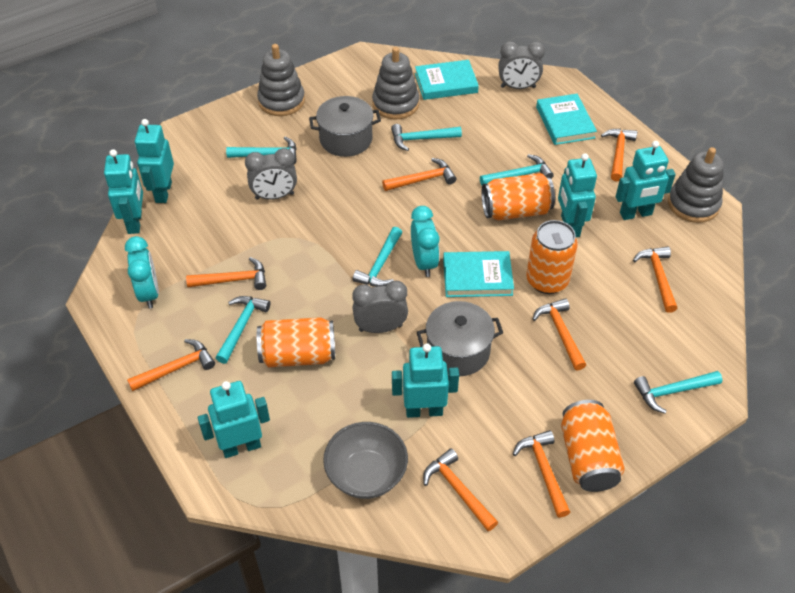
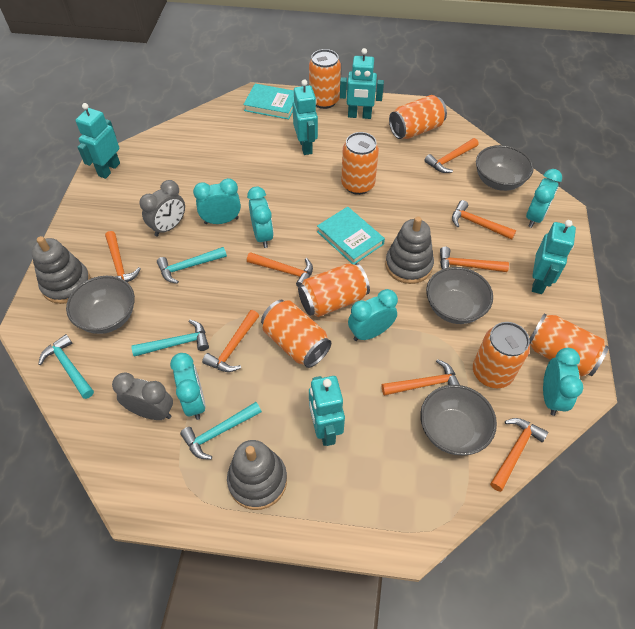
grey bowl: [323,422,408,499] = 1 -> [66,276,135,334] [420,385,497,455] [426,267,493,324] [476,145,534,191] = 4
grey clock: [245,148,297,200] [352,281,408,333] [498,41,545,89] = 3 -> [112,373,173,420] [139,180,185,237] = 2
grey pot: [309,96,381,157] [417,301,503,376] = 2 -> none = 0
orange can: [257,317,335,368] [481,173,555,221] [526,220,578,294] [561,400,625,492] = 4 -> [261,300,331,368] [298,263,370,317] [309,49,341,109] [341,132,379,195] [389,95,447,139] [473,322,530,388] [529,313,609,376] = 7
turquoise book: [415,60,479,100] [443,251,514,297] [536,94,597,145] = 3 -> [243,84,294,119] [317,207,385,264] = 2
turquoise clock: [125,236,159,309] [411,206,439,277] = 2 -> [170,353,206,420] [193,178,241,224] [247,186,274,248] [348,289,398,341] [526,169,562,228] [543,348,583,416] = 6
turquoise hammer: [216,296,270,364] [226,137,297,164] [353,227,402,287] [391,124,462,151] [480,154,554,185] [634,371,723,414] = 6 -> [38,334,94,399] [131,320,209,357] [157,247,227,284] [180,402,262,460] = 4
turquoise robot: [104,149,143,234] [135,119,174,203] [198,381,270,458] [392,343,459,418] [558,153,597,237] [615,141,676,220] = 6 -> [75,103,120,179] [293,79,318,155] [309,376,345,446] [340,48,384,119] [532,220,576,294] = 5

